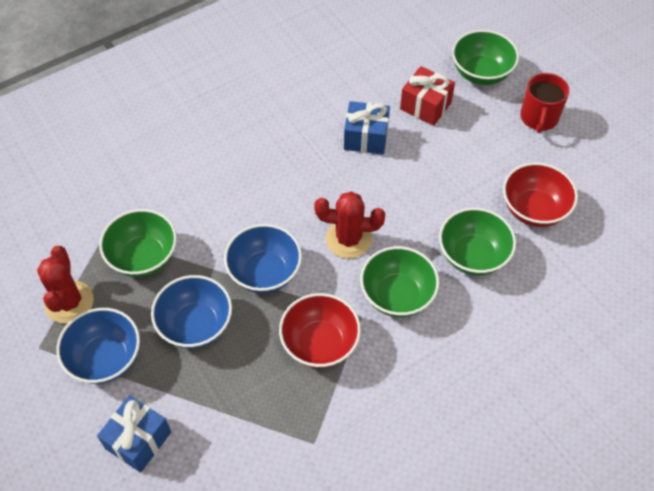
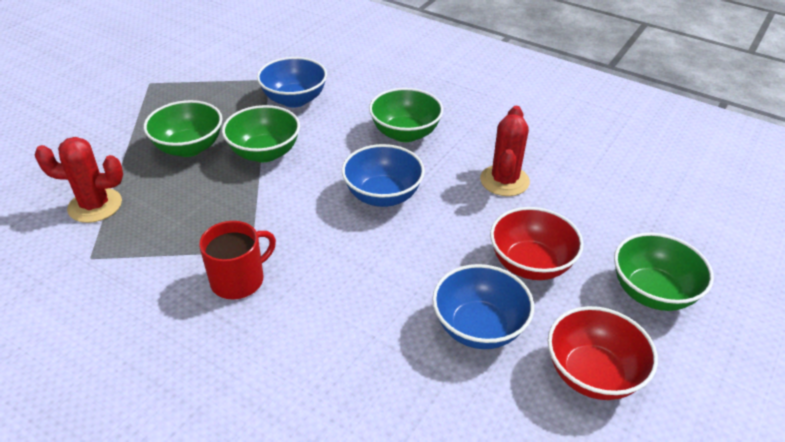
blue gift: [97,395,171,473] [344,101,390,155] = 2 -> none = 0
red gift: [400,66,455,126] = 1 -> none = 0

